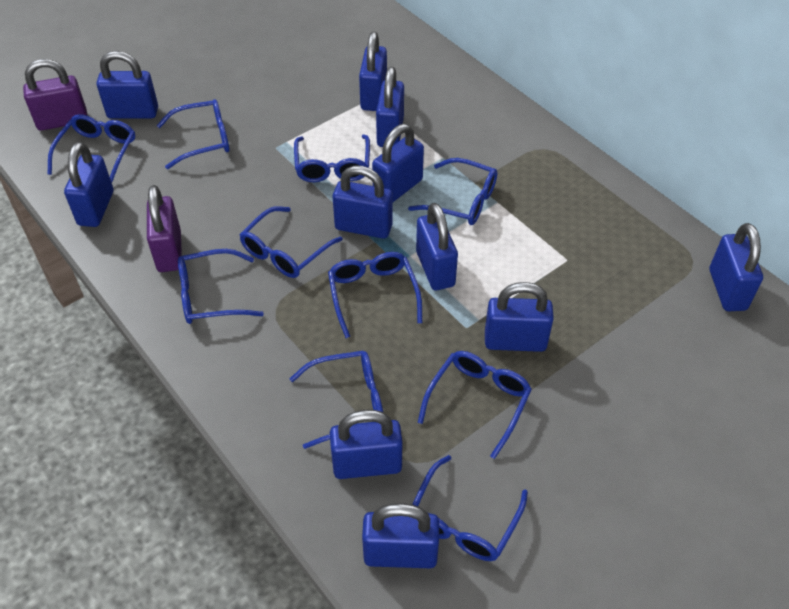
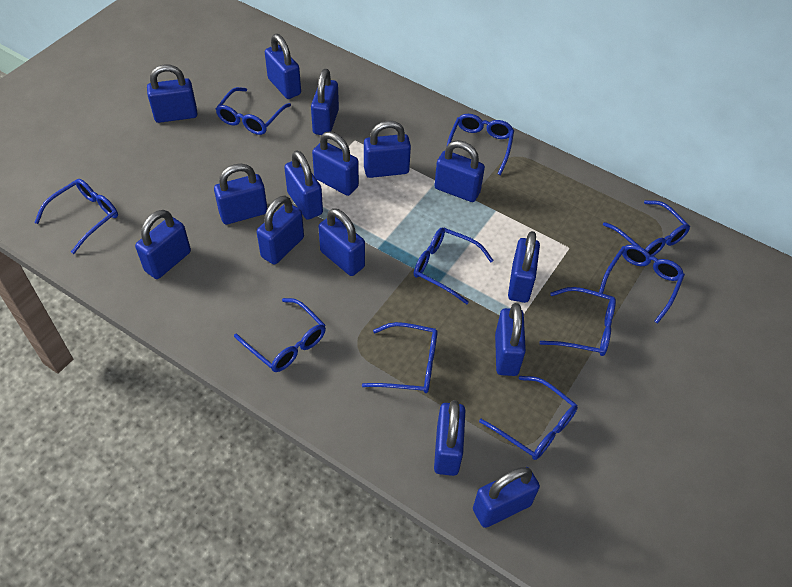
blue padlock: [64,142,113,227] [97,51,158,119] [330,410,402,479] [333,165,393,239] [359,32,387,111] [362,503,439,568] [372,124,424,202] [376,67,404,147] [416,203,458,290] [485,282,554,352] [710,223,763,311] = 11 -> [135,210,191,279] [147,64,198,123] [214,163,267,225] [257,196,304,265] [265,34,301,99] [284,150,323,220] [311,69,339,135] [312,132,359,196] [318,208,365,276] [364,121,411,178] [434,140,485,202] [434,400,466,476] [473,467,540,528] [495,303,526,376] [508,231,540,303] = 15
purple padlock: [23,59,88,130] [147,185,182,272] = 2 -> none = 0

